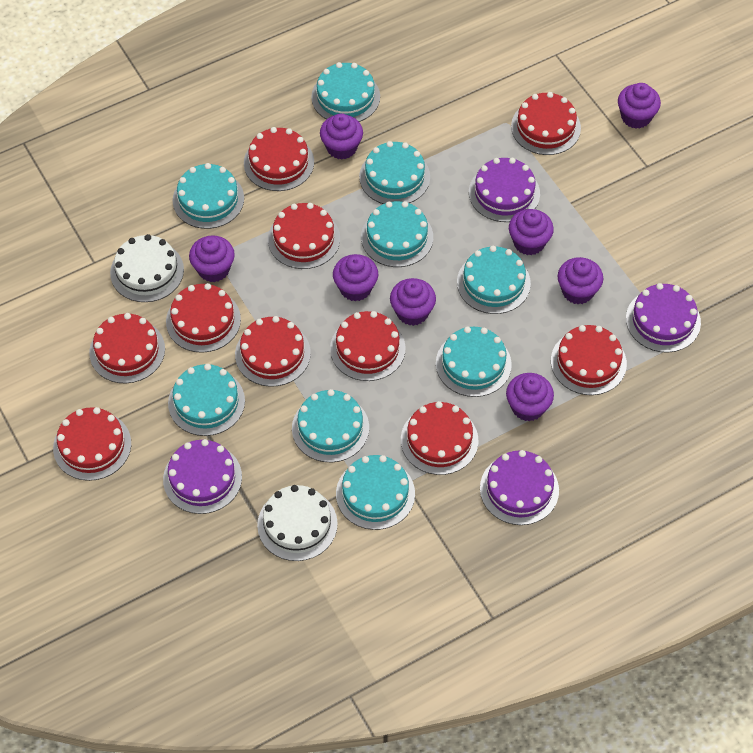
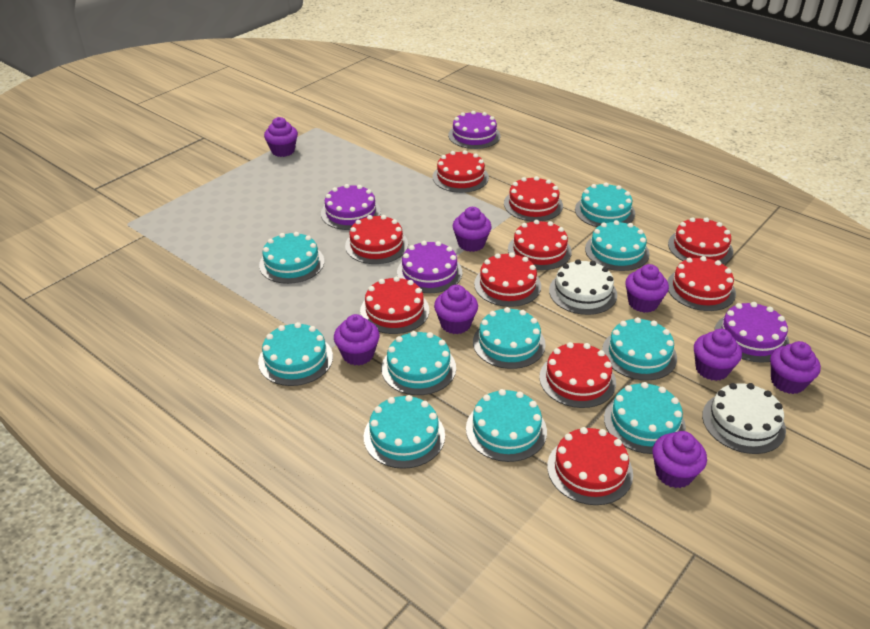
turquoise cake: [168,364,245,436] [173,163,244,229] [292,389,369,462] [311,62,380,122] [336,455,415,530] [359,141,430,204] [361,201,433,267] [436,327,512,397] [457,246,531,314] = 9 -> [258,322,333,386] [259,232,324,284] [364,395,445,469] [381,331,456,395] [466,389,547,462] [473,307,546,369] [575,183,635,227] [585,220,650,271] [602,317,677,380] [604,382,686,454] = 10

